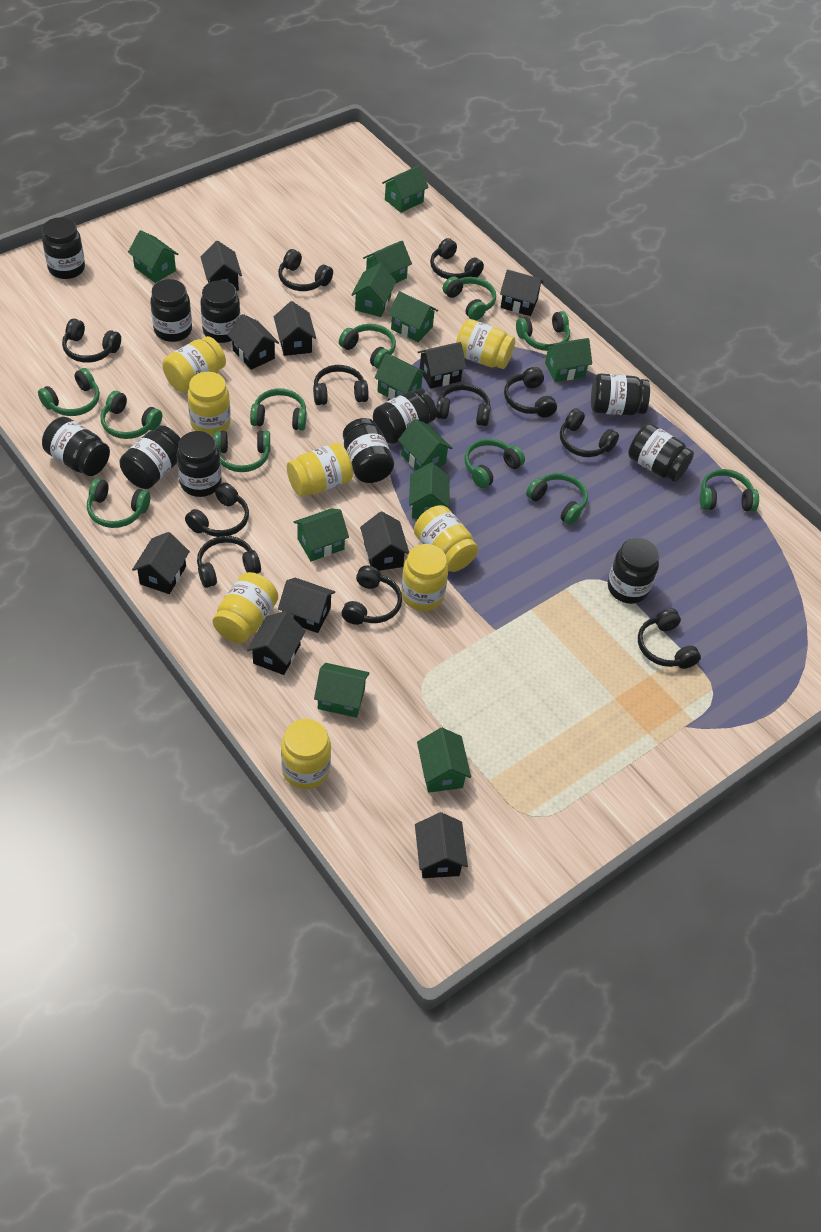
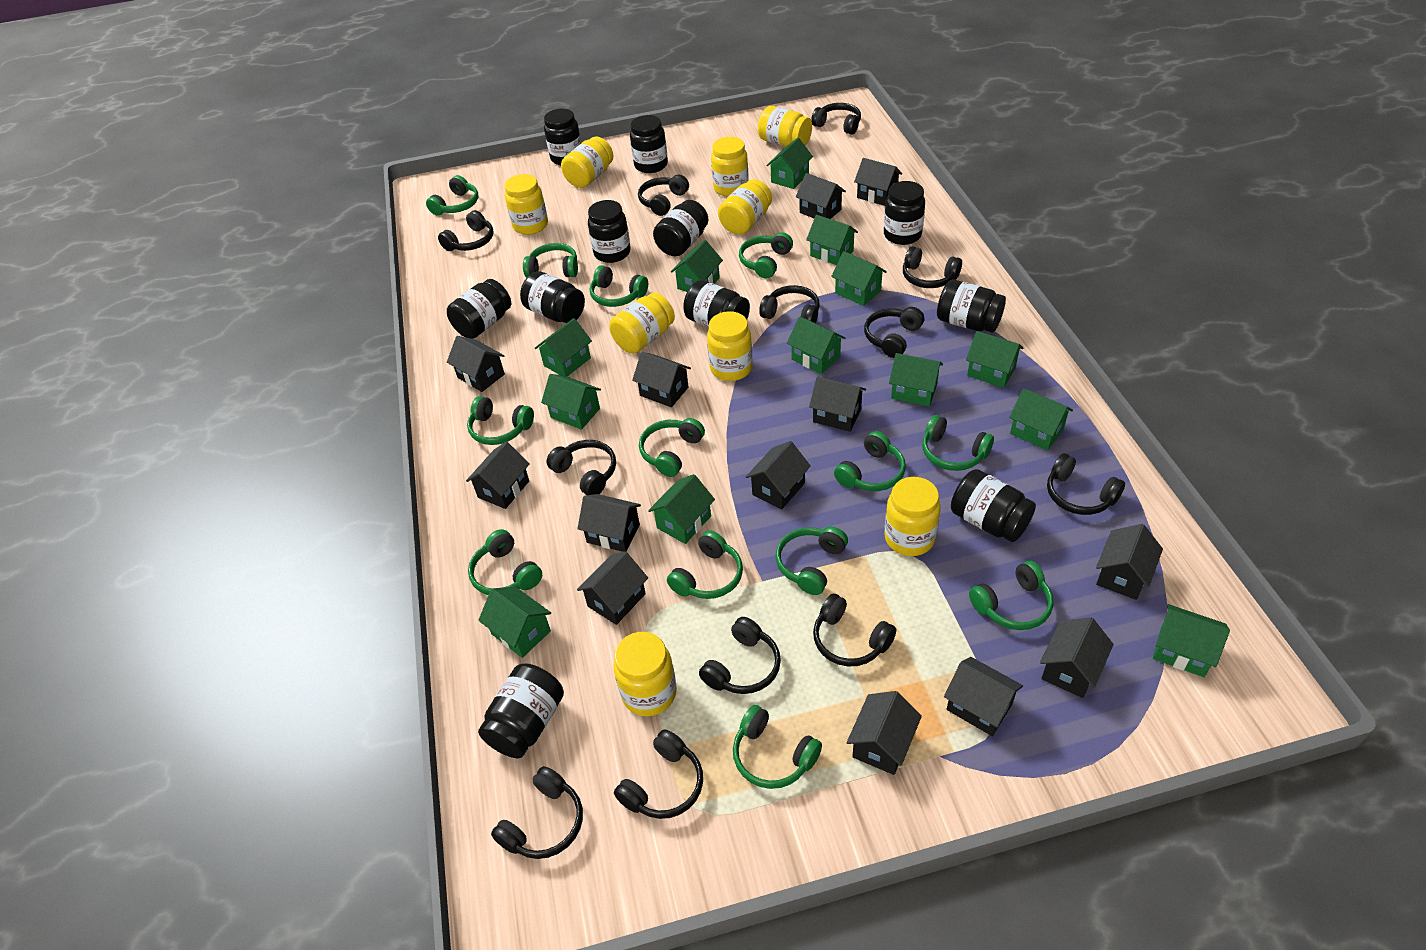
black headphones: [62,319,121,363] [185,483,249,537] [197,536,261,588] [278,249,333,291] [313,365,369,405] [341,566,402,625] [430,238,484,279] [436,383,491,426] [504,367,557,417] [560,408,619,457] [638,608,701,669] = 11 -> [438,210,494,251] [491,766,583,859] [546,440,616,495] [614,729,703,819] [638,174,689,216] [699,617,781,694] [759,285,820,323] [811,103,861,135] [813,594,896,667] [864,307,924,358] [903,246,962,288] [1047,453,1125,515] = 12
black house: [132,532,190,594] [200,240,242,291] [227,314,279,370] [247,611,306,675] [274,301,316,356] [278,578,335,633] [360,511,409,571] [415,812,468,878] [418,342,466,389] [500,270,544,316] = 10 -> [447,336,505,392] [466,442,530,509] [577,494,641,552] [577,551,648,625] [632,352,691,407] [746,441,811,510] [796,173,846,219] [809,377,866,432] [847,691,922,775] [854,158,902,206] [944,657,1023,736] [1040,617,1114,698] [1096,524,1163,600] = 13
green headphones: [38,368,100,416] [87,478,150,528] [101,391,162,439] [214,430,270,472] [250,388,307,431] [339,324,396,369] [443,276,496,320] [464,439,525,488] [516,311,570,351] [526,473,588,525] [700,469,759,512] = 11 -> [426,175,478,216] [467,396,534,445] [468,529,542,595] [523,243,578,277] [590,265,648,307] [639,418,705,477] [667,530,743,599] [733,705,822,789] [739,232,793,279] [776,526,848,595] [834,431,906,491] [922,415,994,471] [969,561,1053,630] = 13
green house: [128,230,179,283] [294,508,349,561] [314,663,370,718] [351,263,396,317] [363,241,412,284] [374,353,427,399] [382,165,429,213] [388,291,438,342] [398,419,453,470] [409,463,450,519] [417,728,471,793] [545,338,592,382] = 12 -> [478,587,551,658] [535,318,592,377] [541,374,601,430] [648,474,715,544] [671,240,723,292] [766,138,813,189] [787,317,845,374] [806,215,858,265] [831,251,887,306] [889,353,943,406] [966,331,1023,388] [1009,388,1073,451] [1153,604,1230,677] = 13
yellow jar: [162,336,226,393] [188,372,231,436] [212,572,278,643] [281,719,331,789] [287,443,353,496] [401,544,448,611] [414,505,478,572] [456,319,515,369] = 8 -> [504,174,548,235] [561,137,613,188] [609,292,675,354] [614,632,677,716] [707,311,753,381] [711,137,749,197] [718,179,772,235] [758,106,812,147] [884,477,941,556] = 9

